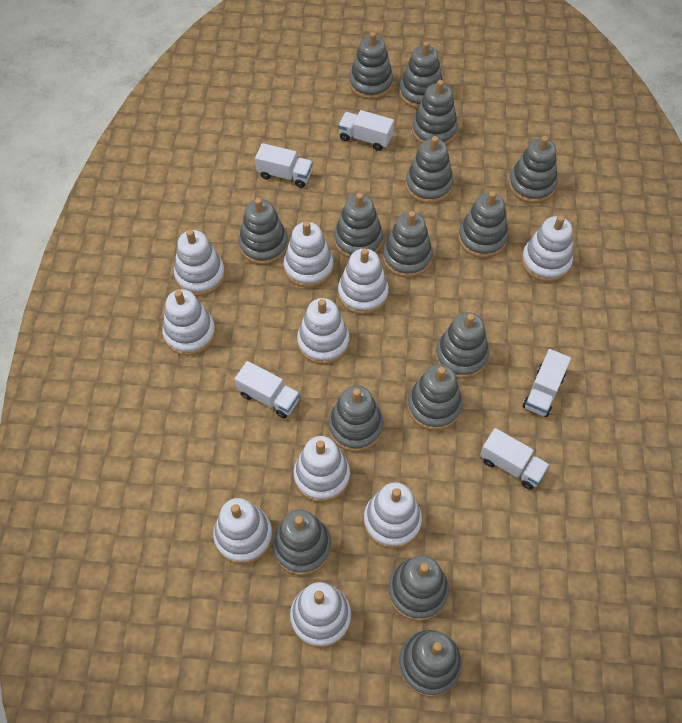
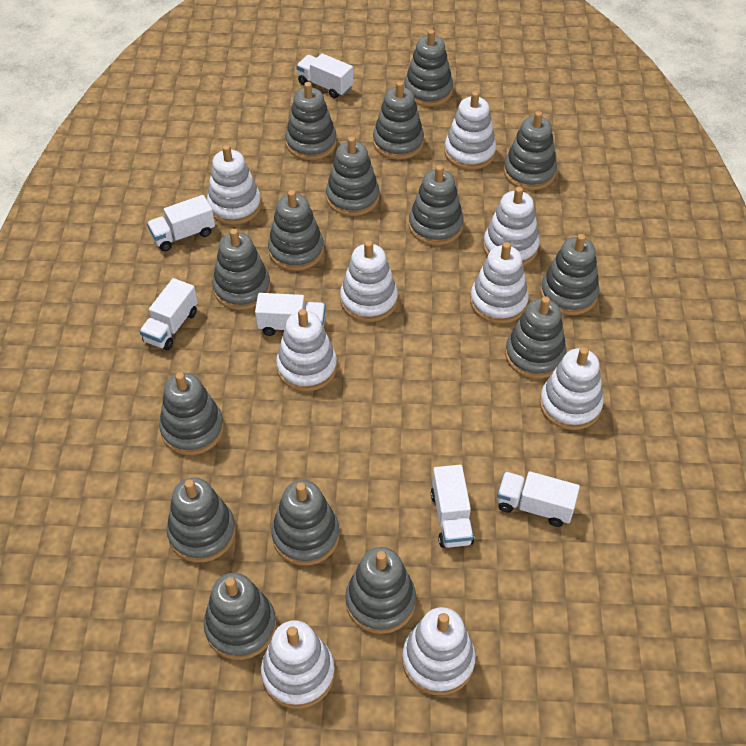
white stacking toy: [162,289,216,356] [174,230,225,296] [213,498,273,564] [284,221,334,288] [290,582,351,648] [293,436,350,502] [297,298,349,364] [338,248,389,315] [364,483,422,549] [522,215,573,282] = 10 -> [207,145,261,225] [261,620,335,709] [276,309,337,391] [340,240,398,322] [402,607,476,695] [444,91,496,170] [470,242,529,324] [483,187,540,266] [539,347,603,430] = 9
white truck: [235,361,300,419] [255,143,313,188] [338,110,394,151] [480,428,549,490] [523,349,571,417] = 5 -> [139,278,198,350] [147,195,215,251] [255,293,326,336] [296,53,353,98] [431,465,474,548] [497,471,580,527] = 6

